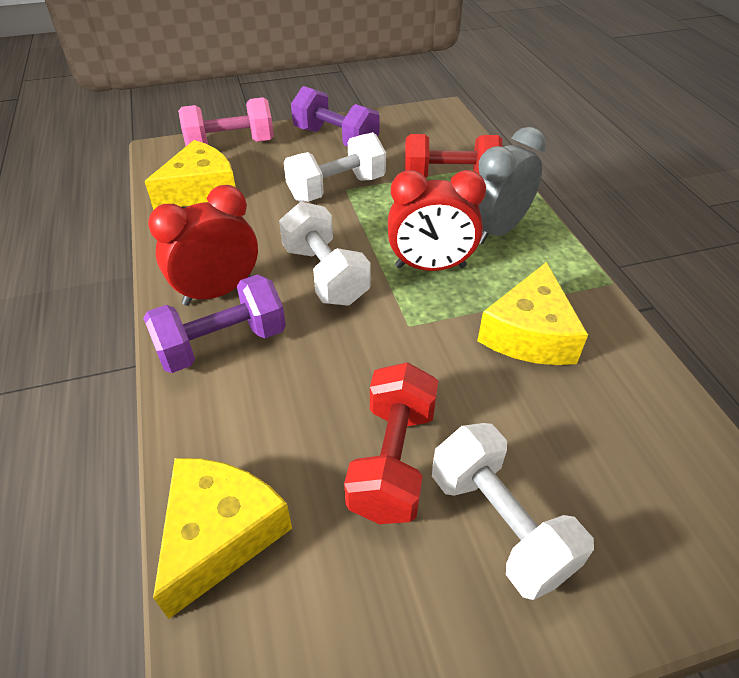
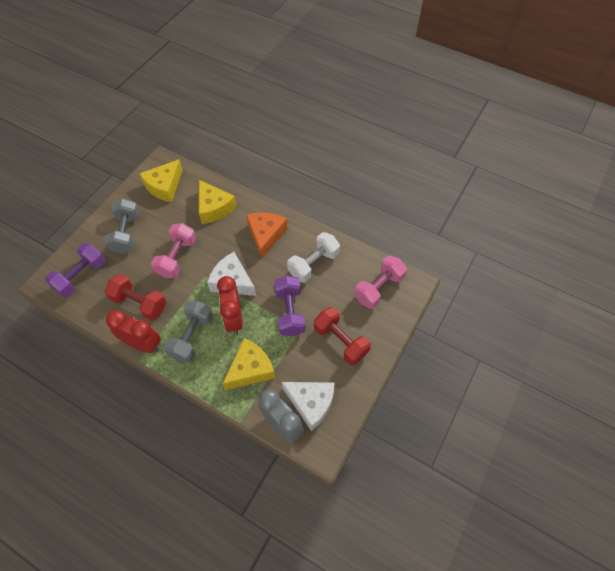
grey dumbbell: none = 0 -> [104,199,140,254] [164,301,213,363] = 2
orange cheese: none = 0 -> [246,212,287,259] = 1
pink dumbbell: [178,97,274,146] = 1 -> [151,223,196,278] [354,256,407,309] = 2
white cheese: none = 0 -> [207,252,256,296] [282,382,335,431] = 2
white dumbbell: [279,201,370,306] [284,132,386,202] [432,423,594,600] = 3 -> [287,232,340,283] = 1

